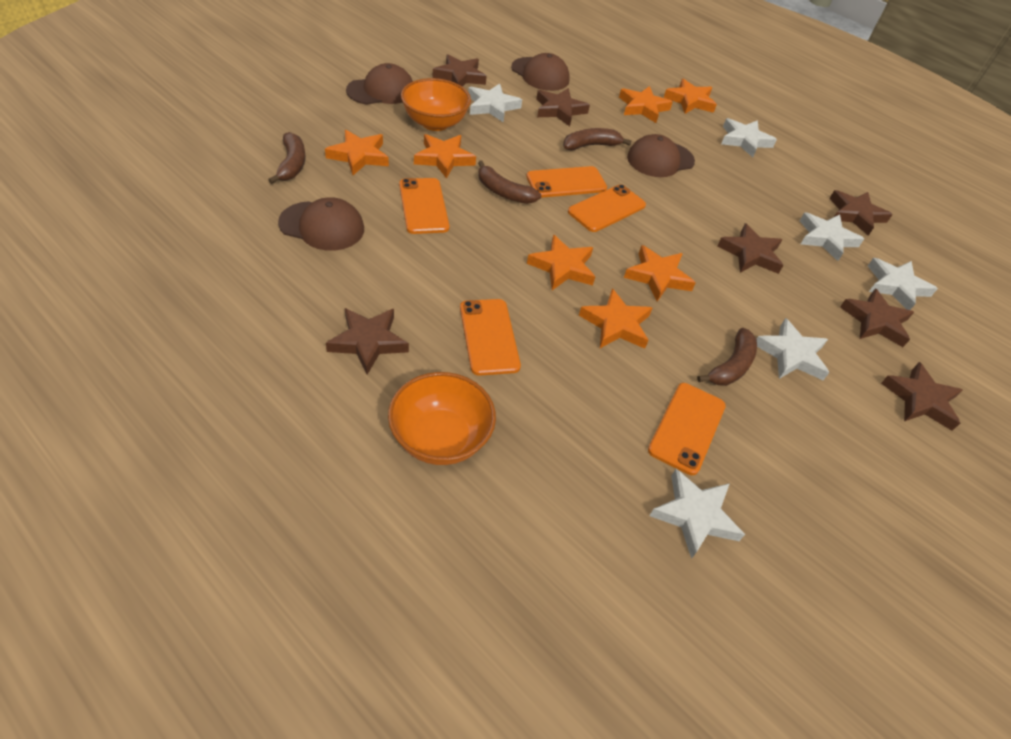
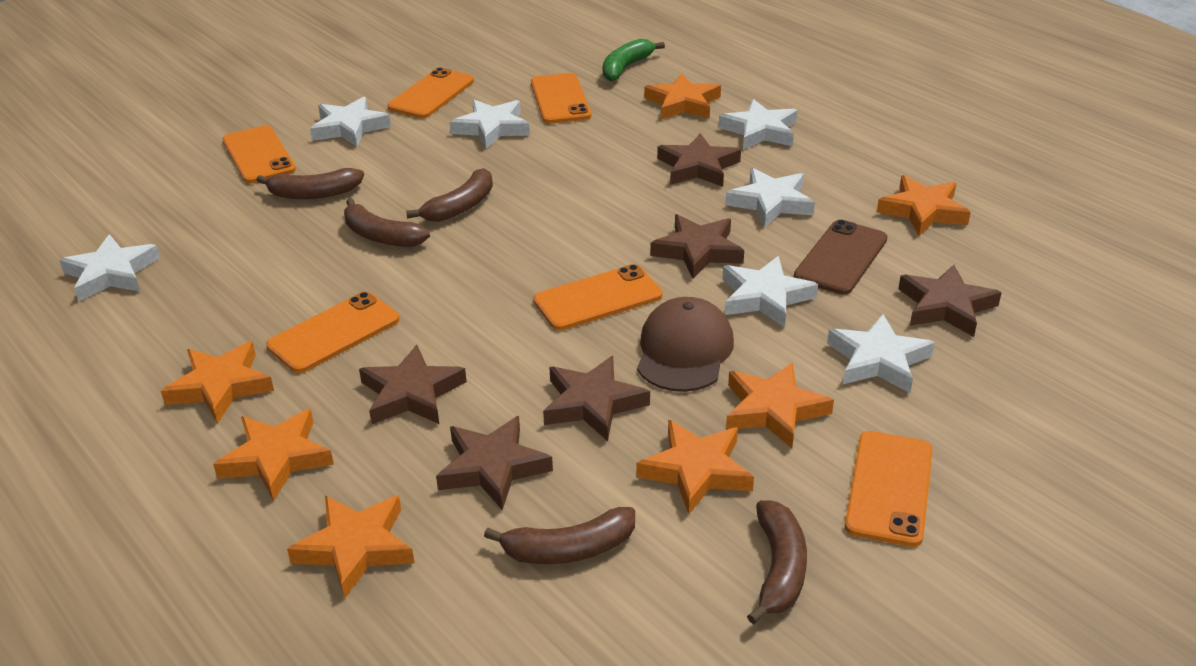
brown banana: [268,132,305,184] [478,160,541,204] [563,128,632,151] [697,328,757,386] = 4 -> [257,168,364,199] [344,198,430,247] [406,168,493,222] [484,507,635,564] [747,500,807,625] = 5
brown cap: [278,197,364,251] [346,63,413,105] [511,53,570,91] [627,134,695,177] = 4 -> [637,297,734,392] = 1
brown phone: none = 0 -> [794,220,888,295] = 1
brown star: [326,308,409,375] [433,54,487,87] [536,88,590,126] [717,223,783,274] [829,190,893,236] [840,288,914,347] [881,362,963,431] = 7 -> [359,345,467,424] [436,416,553,510] [543,356,650,441] [650,214,744,279] [657,133,741,187] [898,265,1002,337] = 6
green banana: none = 0 -> [603,39,665,81] = 1
orange bowl: [388,372,496,465] [401,78,471,131] = 2 -> none = 0
orange phone: [399,178,449,234] [460,299,521,376] [526,166,607,198] [568,184,646,232] [648,383,726,475] = 5 -> [222,125,296,184] [266,292,399,373] [387,67,474,119] [531,73,591,124] [533,264,663,330] [845,431,933,547] = 6
white star: [468,84,522,123] [649,469,745,559] [721,118,777,158] [757,318,829,380] [800,213,864,261] [868,258,938,310] = 6 -> [59,234,160,301] [310,97,391,147] [450,99,530,149] [719,99,798,150] [722,256,818,327] [725,168,815,227] [827,314,935,393] = 7

